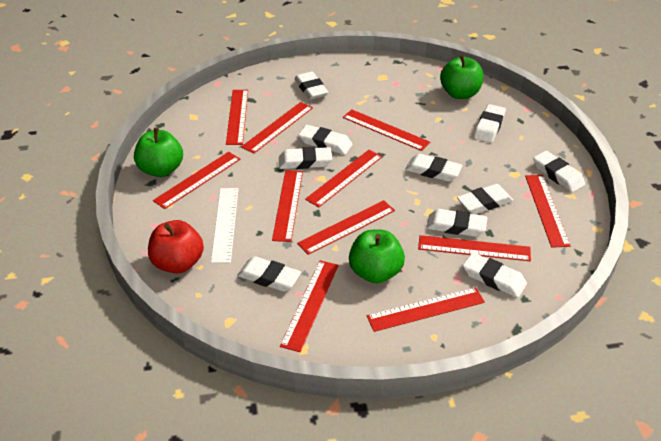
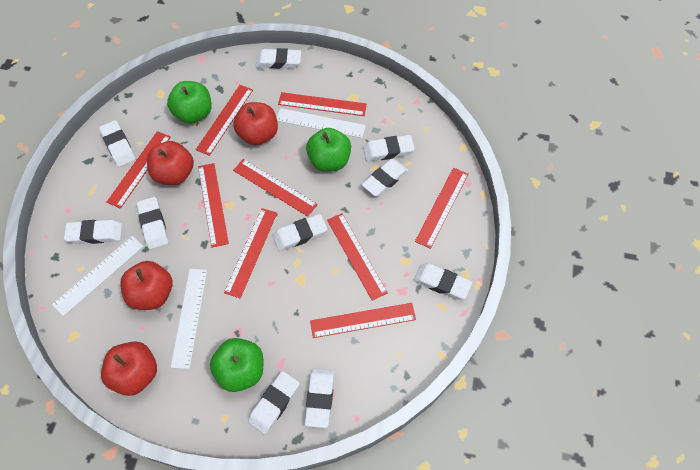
red apple: [148,220,204,273] = 1 -> [101,341,157,396] [120,261,173,310] [147,141,194,185] [233,102,278,145] = 4
red ruler: [153,152,240,209] [226,90,248,145] [241,102,313,154] [272,170,303,242] [280,260,339,352] [297,200,395,255] [305,150,382,207] [343,109,431,151] [367,287,485,332] [418,235,531,261] [525,175,571,248] = 11 -> [106,131,171,209] [196,85,253,156] [198,163,229,248] [224,208,277,298] [233,159,318,217] [278,92,367,116] [310,303,416,338] [327,213,388,301] [415,168,468,249] = 9
white ruler: [211,188,238,263] = 1 -> [52,236,144,316] [171,269,207,369] [277,108,366,138] = 3

